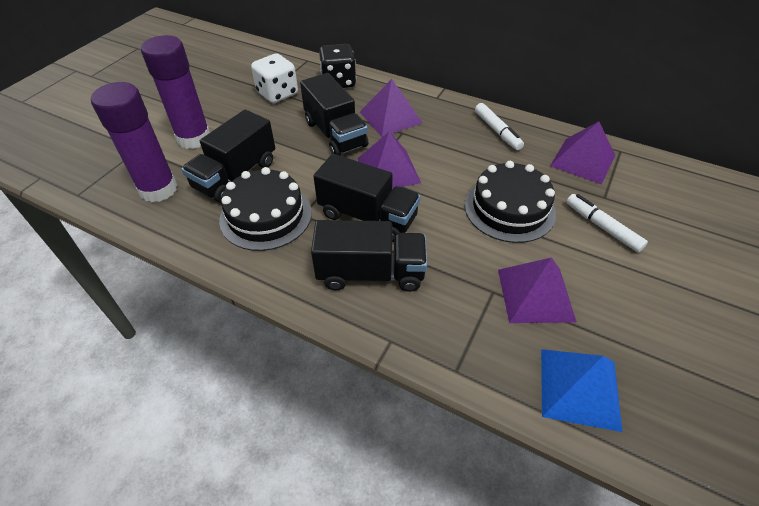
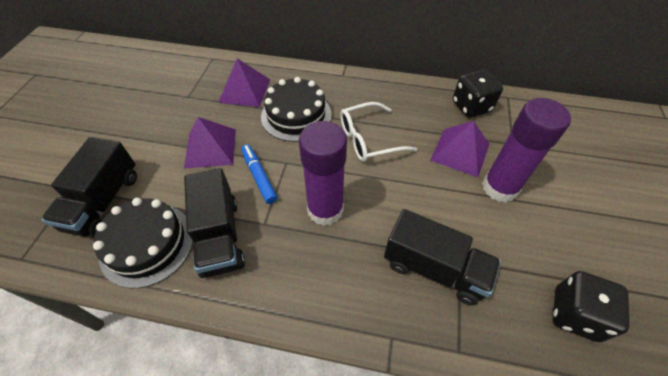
black dice: [319,44,356,88] = 1 -> [453,70,503,118] [553,271,630,342] = 2
black truck: [181,109,275,203] [300,73,369,156] [311,220,427,292] [313,154,421,242] = 4 -> [42,137,137,237] [184,168,245,278] [384,209,501,305] = 3
blue marker: none = 0 -> [241,144,277,204] = 1
blue pyramid: [541,349,623,432] = 1 -> none = 0
purple pyramid: [358,131,421,189] [360,79,423,137] [498,257,577,323] [550,121,616,185] = 4 -> [184,117,236,169] [218,58,270,107] [430,121,489,177] = 3
white dice: [251,53,298,103] = 1 -> none = 0
white glasses: none = 0 -> [340,102,417,162] = 1
white marker: [475,103,524,150] [566,194,648,253] = 2 -> none = 0

